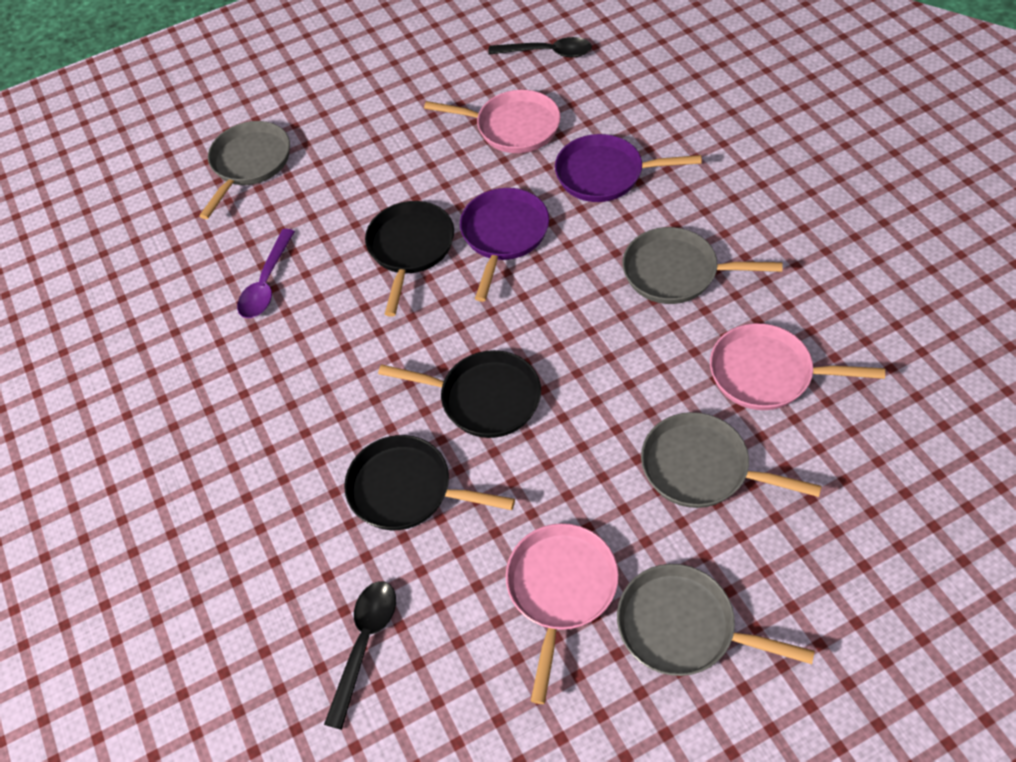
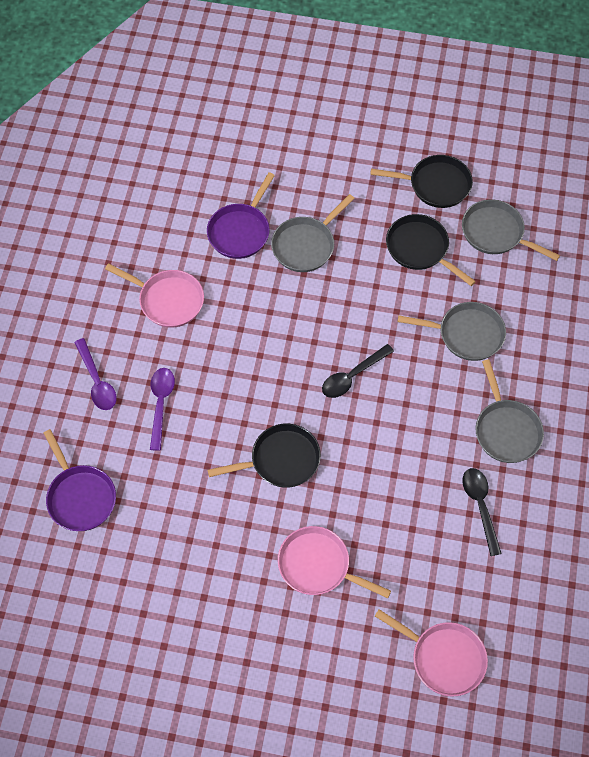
purple spoon: [237,229,295,318] = 1 -> [74,338,117,410] [150,368,175,451] = 2

